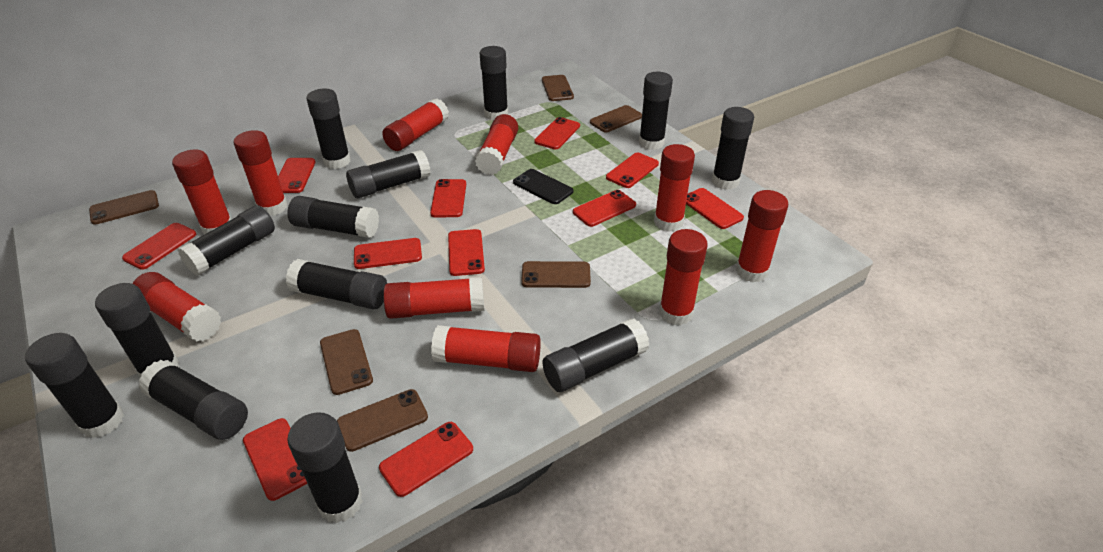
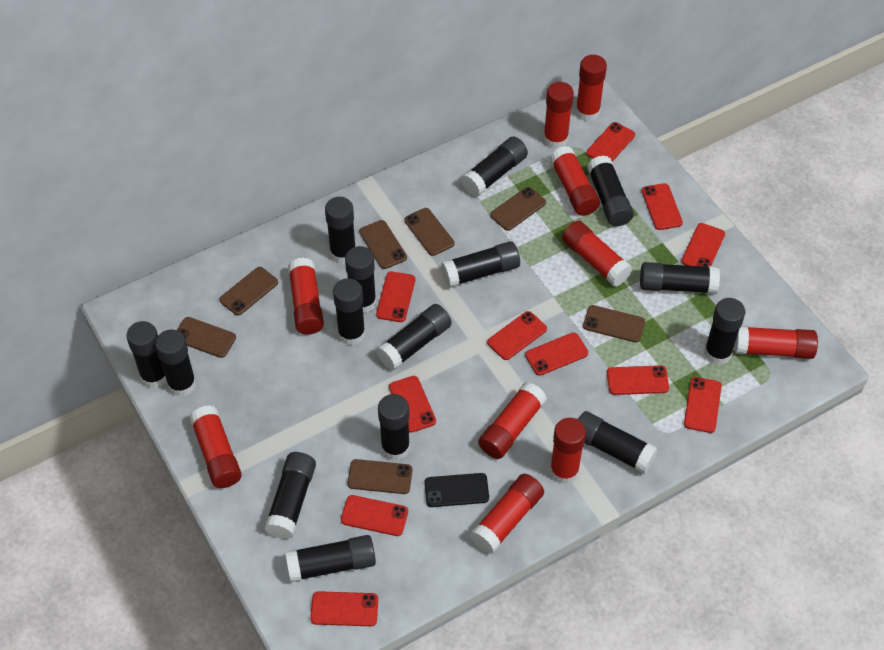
black glue stick: [25,333,124,438] [95,283,179,378] [138,360,248,440] [178,205,275,276] [286,259,387,309] [287,196,379,238] [287,412,363,523] [307,88,351,169] [346,150,431,198] [480,46,508,120] [543,318,649,392] [639,72,673,150] [712,107,754,190] = 13 -> [126,321,166,388] [155,330,196,397] [264,452,316,539] [285,535,376,582] [325,197,356,264] [333,278,365,345] [345,246,376,313] [376,304,452,370] [378,394,410,461] [441,241,520,288] [461,136,528,197] [578,411,658,474] [587,155,634,227] [640,262,720,294] [704,298,745,365] = 15
brown phone: [89,190,159,225] [320,329,373,395] [337,389,428,452] [521,261,591,288] [542,75,574,101] [590,105,642,133] = 6 -> [177,317,236,358] [220,267,278,316] [347,459,413,494] [359,220,407,269] [404,208,454,256] [490,187,546,231] [583,305,645,342] = 7

